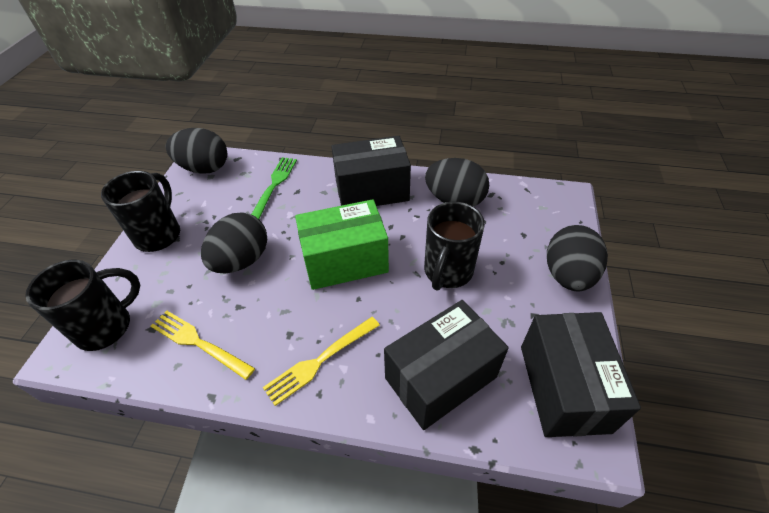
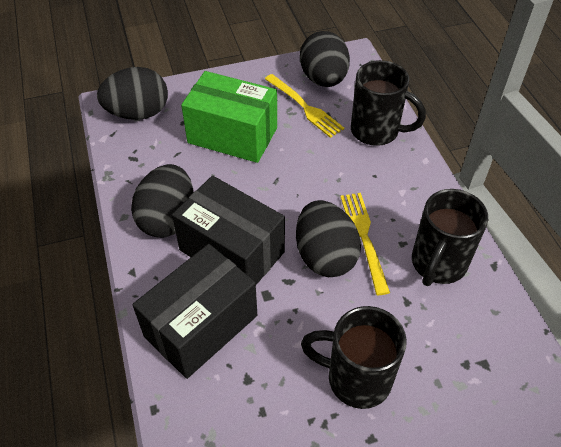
black box: [331,136,411,206] [384,300,509,430] [521,312,641,437] = 3 -> [132,244,257,379] [172,176,285,285] = 2
green fork: [251,157,297,219] = 1 -> none = 0

